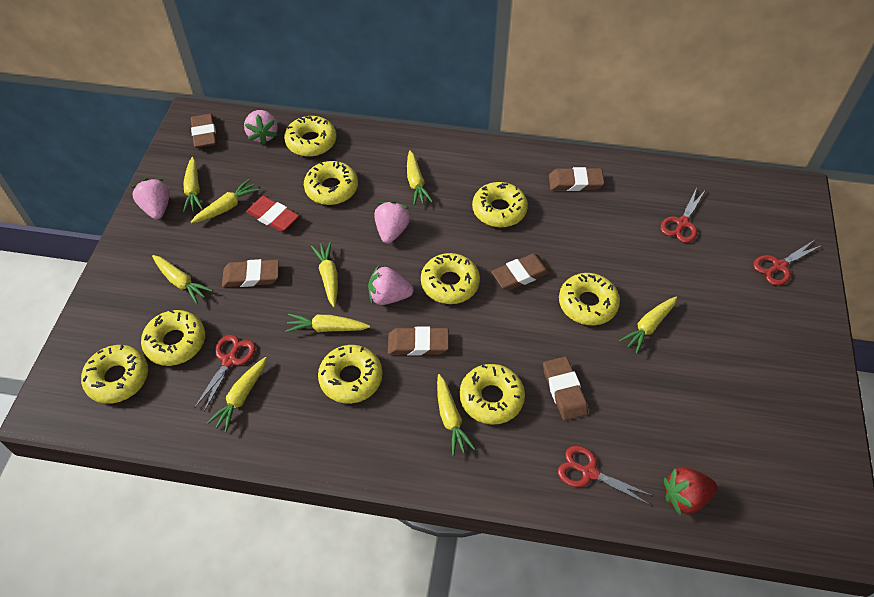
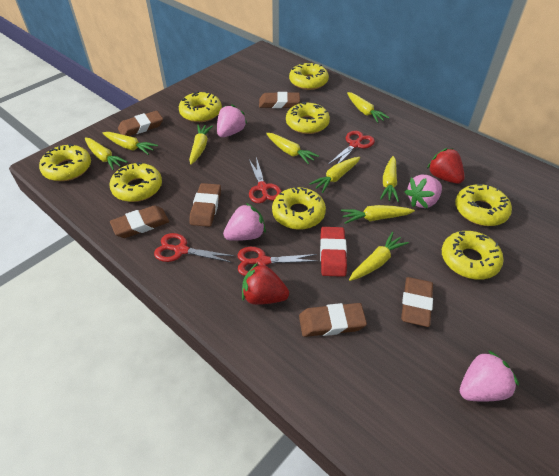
red strawberry: [664,467,717,515] = 1 -> [242,263,289,305] [427,148,465,184] = 2
yellow donut: [81,345,148,404] [141,309,205,366] [284,116,336,157] [304,161,358,205] [318,345,383,404] [421,253,480,304] [460,364,525,425] [472,182,528,227] [559,273,620,325] = 9 -> [39,144,91,181] [110,162,162,202] [179,91,222,122] [272,187,326,230] [286,102,330,134] [289,62,329,90] [442,231,504,280] [455,184,512,226] = 8

